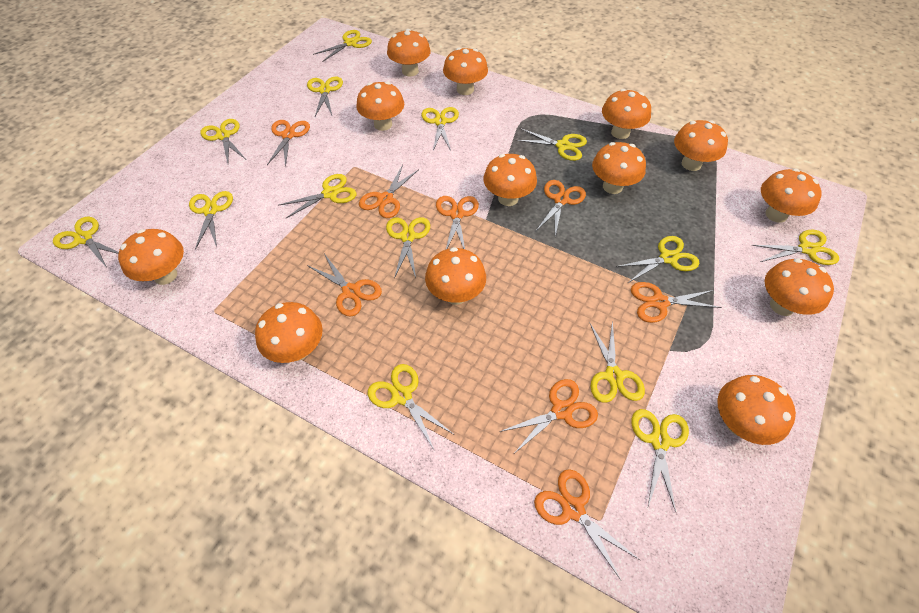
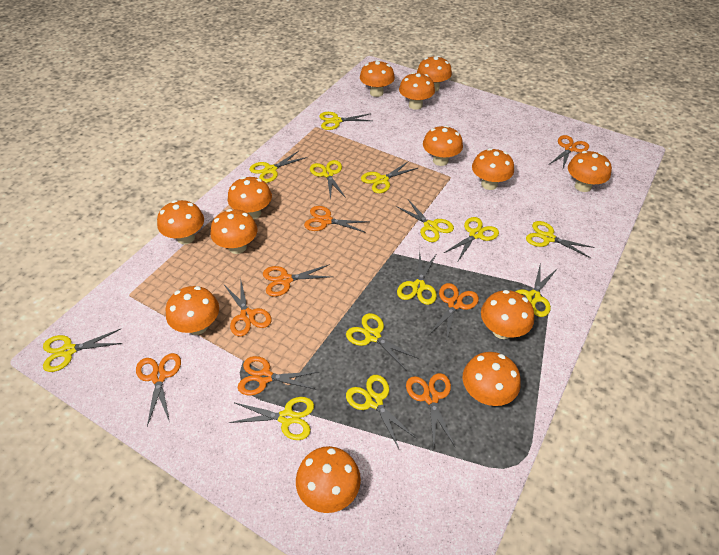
yellow scissors: [53,217,119,268] [189,191,233,250] [200,119,246,163] [278,174,357,218] [307,77,343,116] [313,30,372,62] [368,364,453,450] [386,217,430,279] [421,107,459,151] [515,128,587,161] [589,320,645,403] [616,236,700,283] [632,409,689,512] [752,230,839,265] = 14 -> [43,329,122,372] [229,397,314,440] [250,151,307,183] [310,160,346,200] [319,112,372,130] [346,313,419,371] [346,375,417,449] [361,161,418,193] [396,199,454,242] [397,252,437,305] [444,217,499,261] [515,262,558,317] [526,221,595,258] = 13

